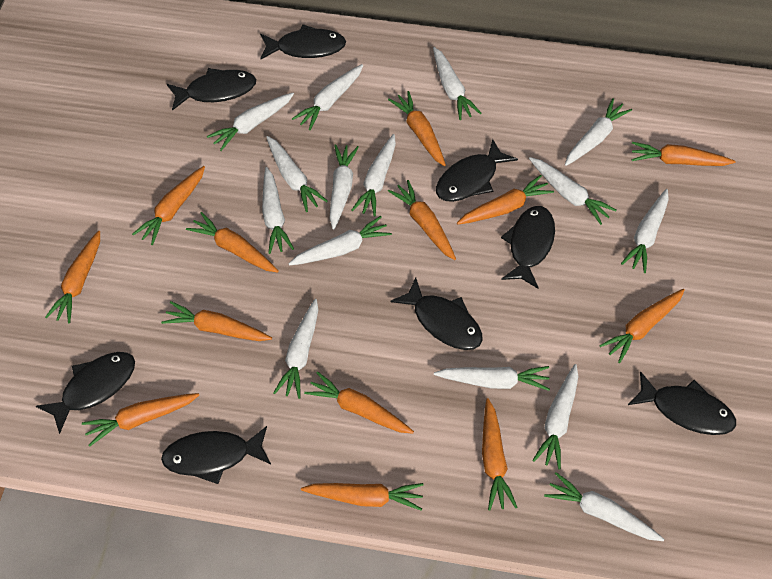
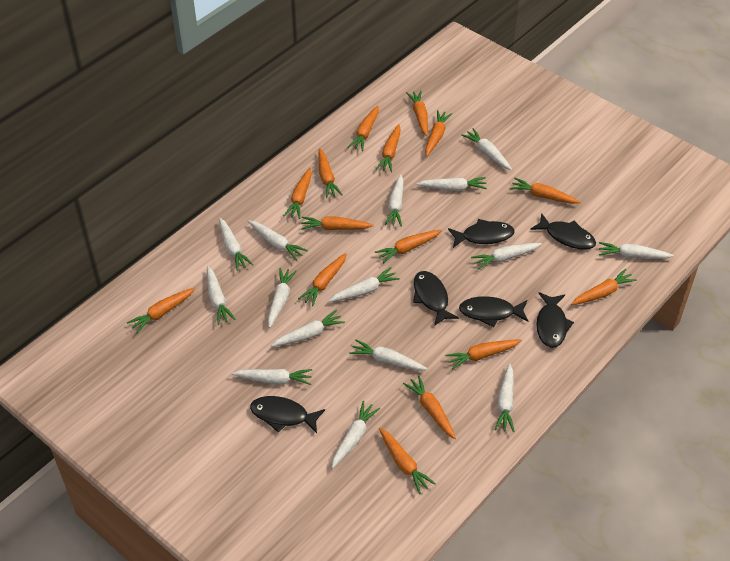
black fish: [36,352,135,434] [161,426,271,484] [167,68,256,111] [260,24,346,59] [390,278,483,350] [436,139,518,202] [501,206,555,288] [628,371,736,435] = 8 -> [250,396,325,433] [413,271,459,326] [448,219,515,248] [459,296,529,327] [530,213,596,250] [536,292,574,348] = 6
orange carrot: [45,231,100,323] [82,393,199,446] [132,166,205,245] [161,301,272,341] [186,212,279,273] [301,483,424,511] [304,372,414,434] [388,91,446,166] [388,180,456,260] [457,175,554,224] [482,398,517,511] [599,289,685,363] [632,142,735,166] = 13 -> [127,287,195,334] [284,168,312,219] [298,253,347,306] [301,216,374,230] [318,148,343,198] [348,105,379,151] [375,230,442,264] [376,124,401,172] [379,428,436,494] [403,375,456,439] [406,90,428,136] [425,110,452,157] [445,340,522,370] [510,178,580,204] [571,269,637,305] = 15

